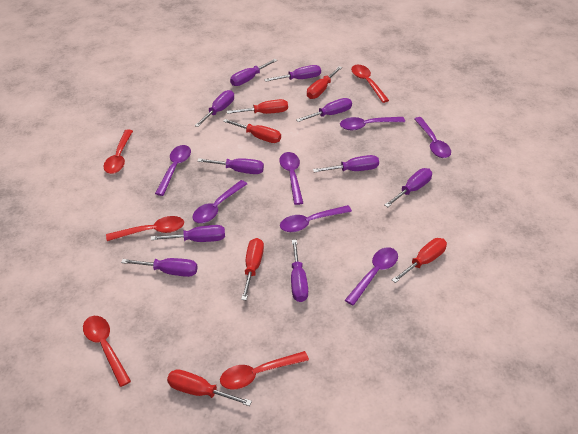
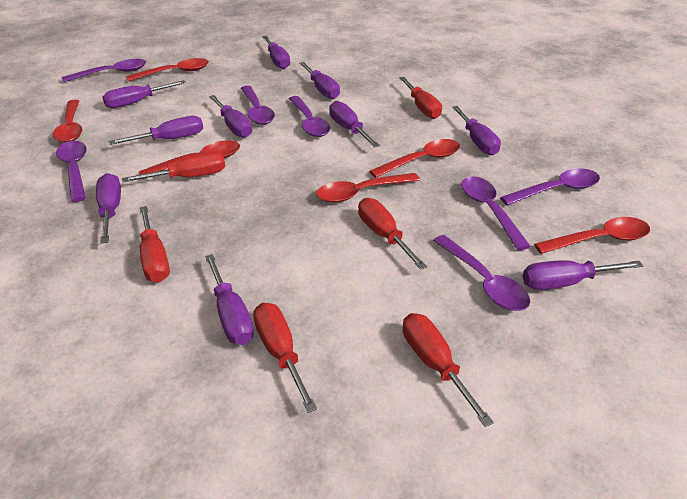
red spoon: [83,316,131,387] [103,129,133,174] [106,216,184,241] [220,351,309,389] [351,65,389,103] = 5 -> [53,100,82,143] [126,58,209,81] [139,140,240,179] [316,173,420,203] [369,139,460,178] [534,217,650,254] = 6

